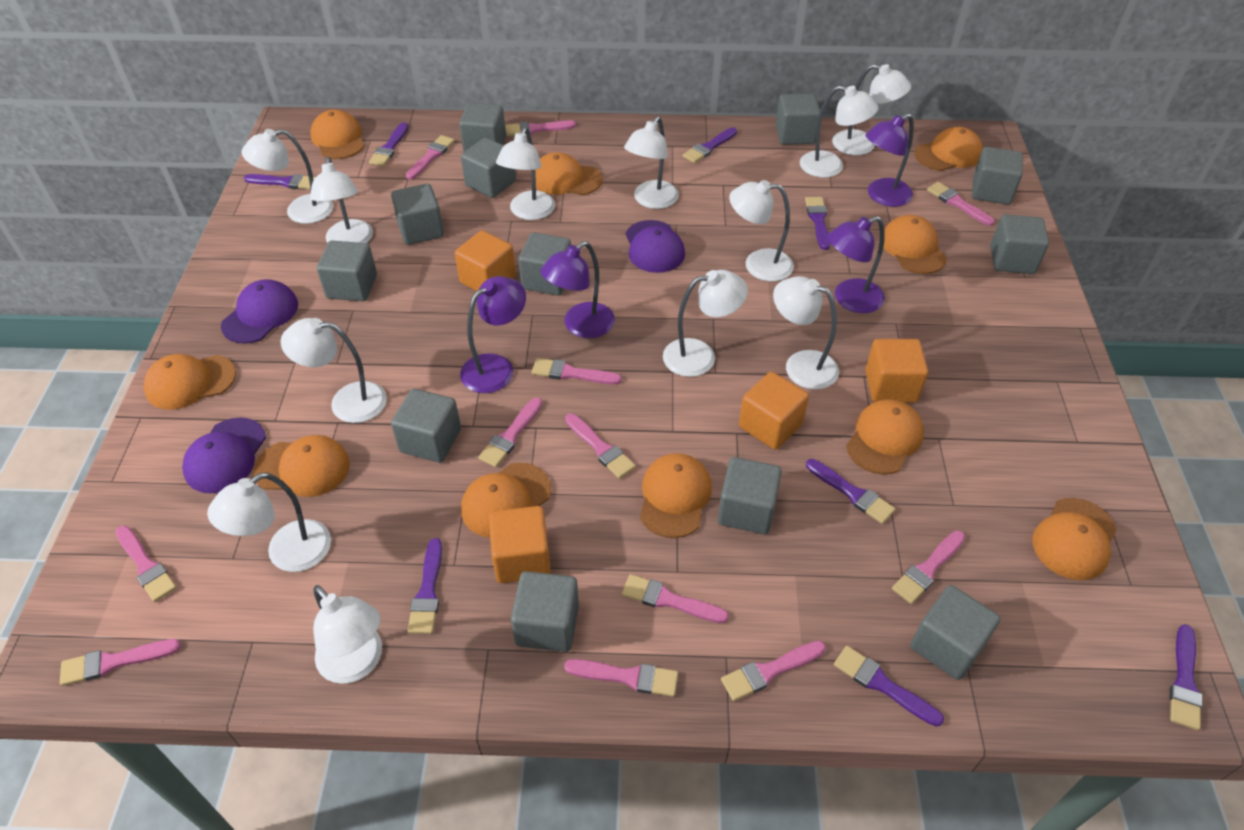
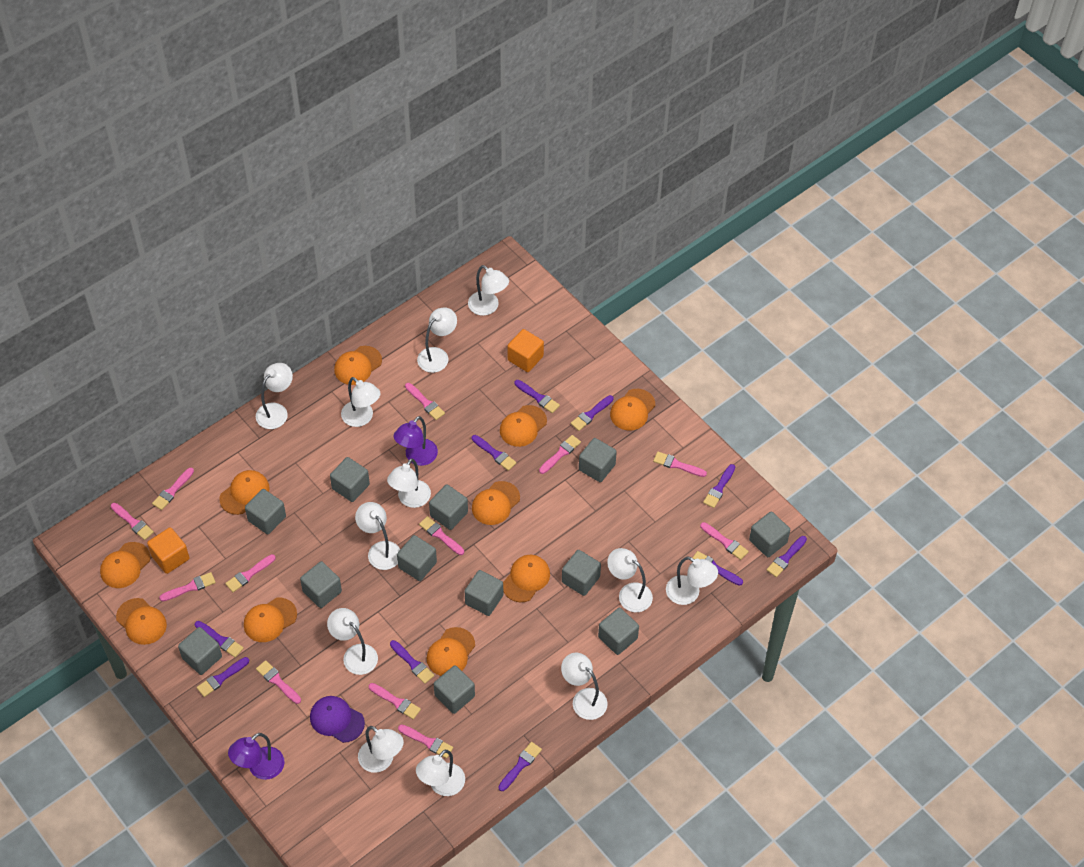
orange cube: [455,230,516,291] [489,506,551,583] [739,372,809,450] [865,339,928,402] = 4 -> [147,527,190,574] [508,329,544,372] = 2
purple brush: [244,174,315,189] [369,122,408,167] [407,538,442,634] [683,127,737,163] [805,197,830,250] [806,459,895,524] [834,646,944,727] [1170,624,1202,730] = 8 -> [195,621,244,658] [197,657,249,697] [390,640,434,684] [472,435,516,471] [498,742,542,791] [514,380,560,413] [571,395,614,431] [693,551,743,586] [703,464,735,508] [767,536,807,577] = 10
purple cap: [182,417,266,493] [221,279,298,344] [625,220,685,273] = 3 -> [310,696,365,743] = 1
purple lamp: [460,276,526,393] [540,241,615,338] [828,216,885,313] [866,114,914,207] = 4 -> [228,733,284,780] [394,416,438,466] = 2

